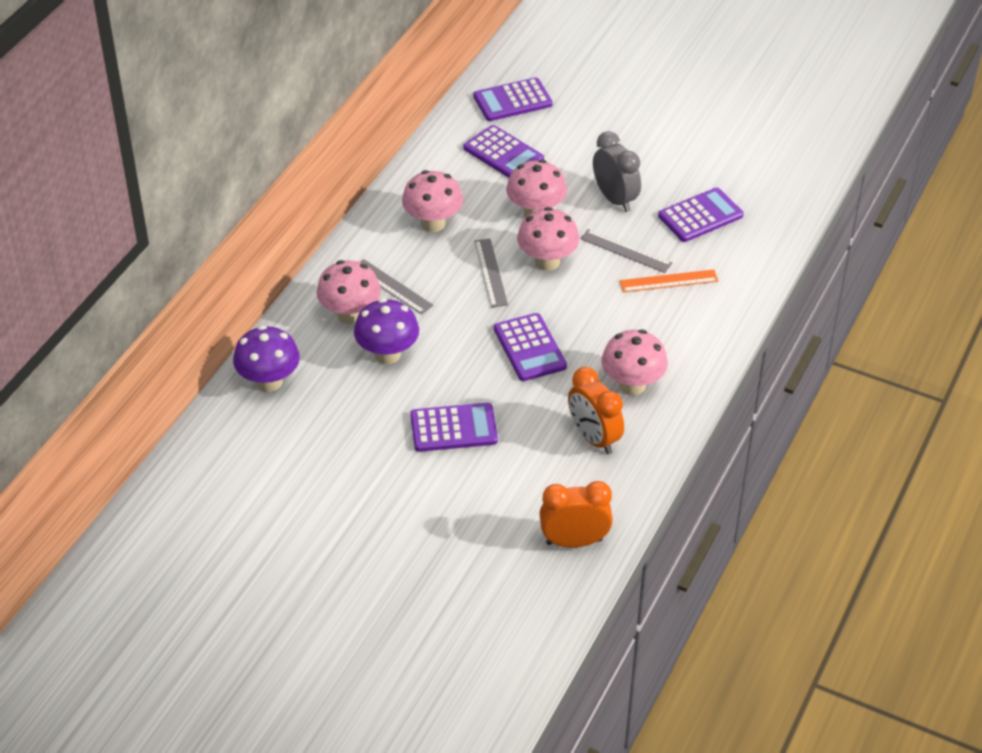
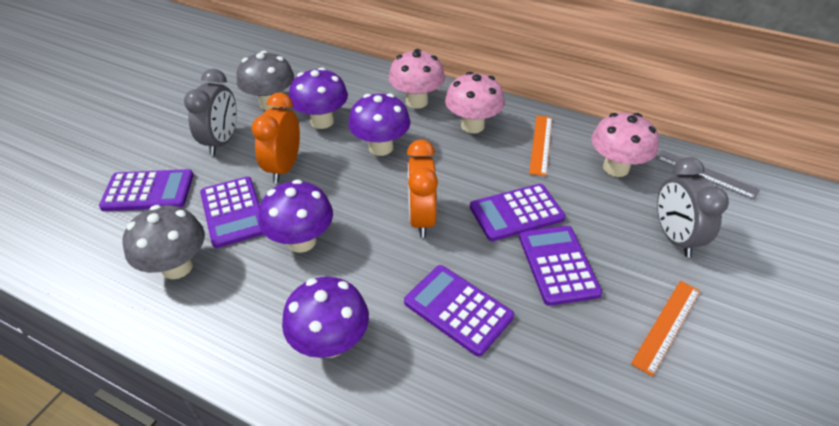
grey clock: [593,131,641,212] = 1 -> [184,69,237,155] [657,157,729,257] = 2
grey mushroom: none = 0 -> [122,205,205,279] [237,51,294,110] = 2
grey ruler: [360,259,434,314] [474,239,508,307] [580,229,672,273] = 3 -> [656,150,760,200] = 1
orange ruler: [620,269,718,292] = 1 -> [529,116,552,176] [631,281,700,377] = 2
pink mushroom: [317,260,381,324] [402,170,463,232] [506,160,567,217] [517,207,579,271] [601,329,668,395] = 5 -> [389,49,445,109] [445,72,505,133] [592,113,659,177] = 3
purple mushroom: [233,325,300,392] [354,298,419,364] = 2 -> [259,179,333,253] [282,277,369,358] [289,67,348,129] [348,93,410,156] = 4

